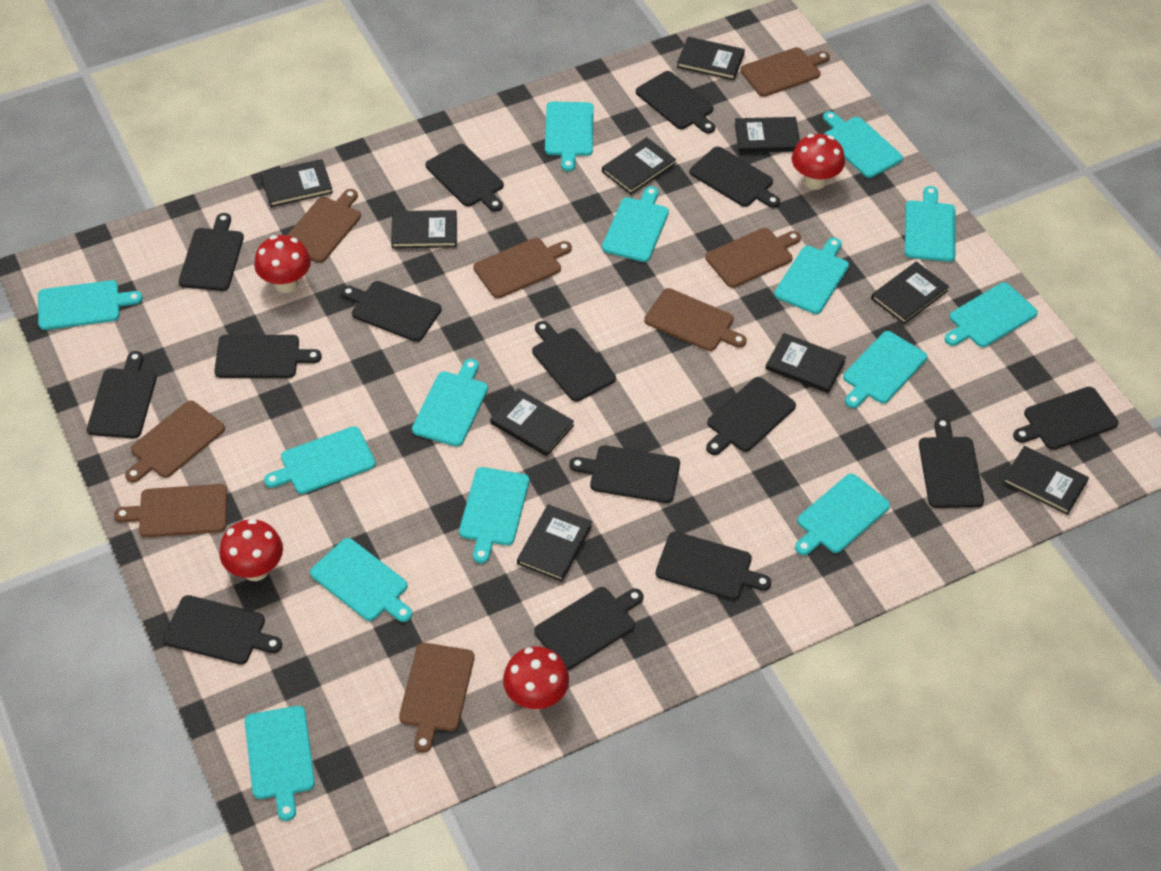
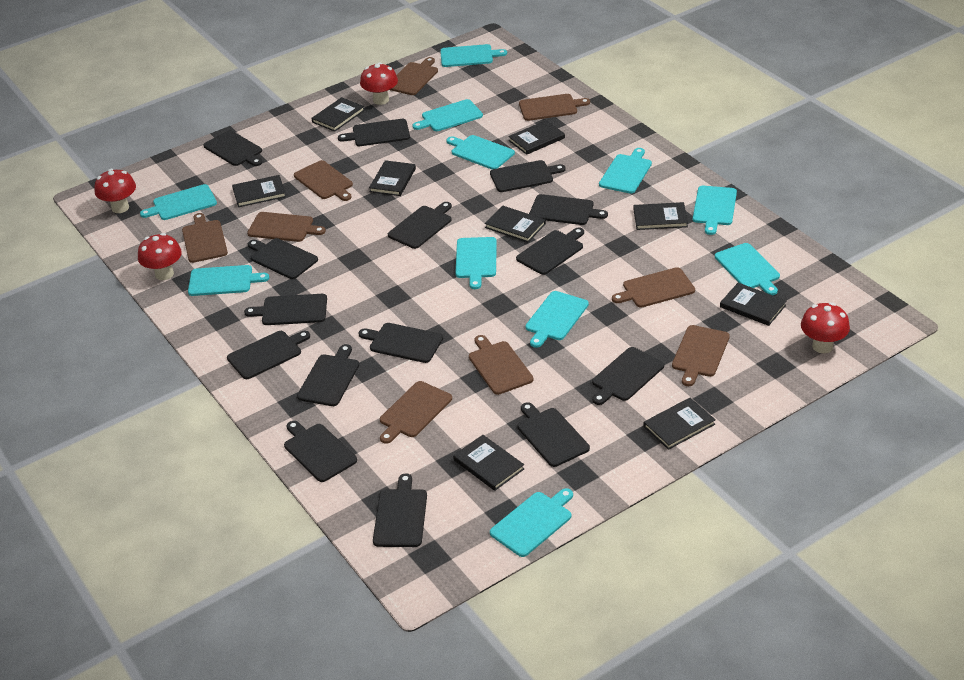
black book: [261,159,333,207] [391,210,457,248] [490,389,574,456] [517,504,592,582] [602,137,676,194] [677,37,745,80] [735,117,800,153] [765,333,846,393] [871,261,949,324] [1003,446,1089,515] = 10 -> [232,175,286,207] [311,97,365,132] [369,160,416,196] [453,435,524,491] [485,206,546,242] [508,120,565,155] [633,202,688,230] [644,398,715,450] [720,283,787,326] = 9
brown cutting board: [114,484,227,537] [125,401,225,483] [287,189,361,263] [399,643,474,753] [473,238,572,298] [644,288,747,351] [705,228,801,288] [740,47,830,97] = 8 -> [182,213,228,263] [247,212,326,242] [294,160,353,201] [380,381,452,444] [390,57,438,95] [469,335,534,395] [519,94,590,121] [612,267,695,308] [672,325,730,386] = 9
turquoise cutting board: [38,280,143,330] [245,706,315,821] [264,426,376,494] [310,538,412,622] [412,359,488,447] [459,467,529,563] [545,101,594,171] [602,186,669,262] [774,238,849,314] [795,474,890,555] [823,111,903,178] [843,331,927,408] [905,186,956,262] [944,282,1038,347] = 14 -> [140,184,217,220] [188,265,269,296] [412,99,483,131] [440,44,507,67] [446,135,515,170] [455,237,497,289] [490,488,573,557] [525,291,589,348] [599,148,652,194] [693,186,737,235] [715,243,780,295] = 11

